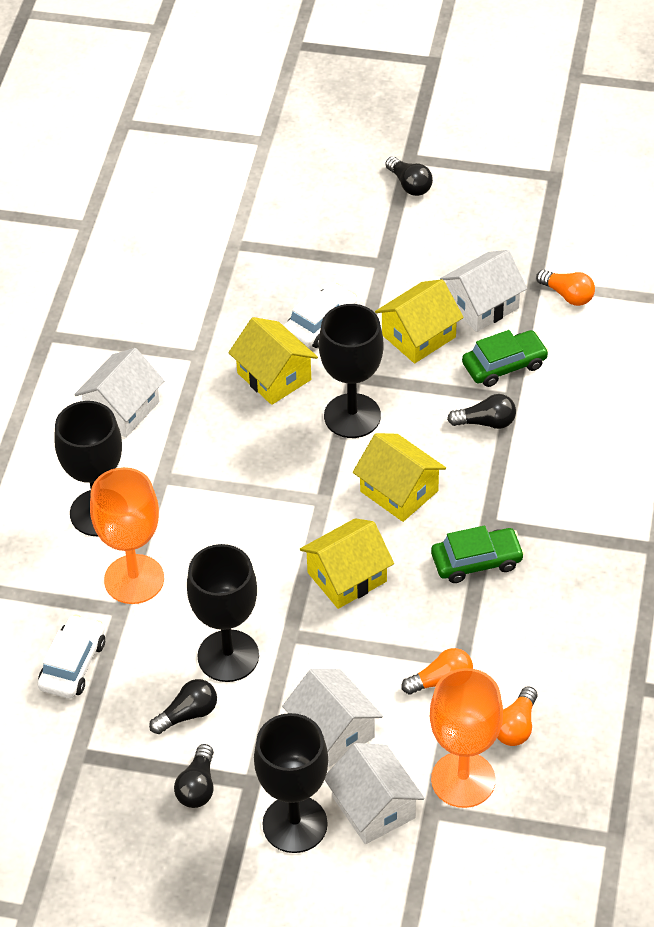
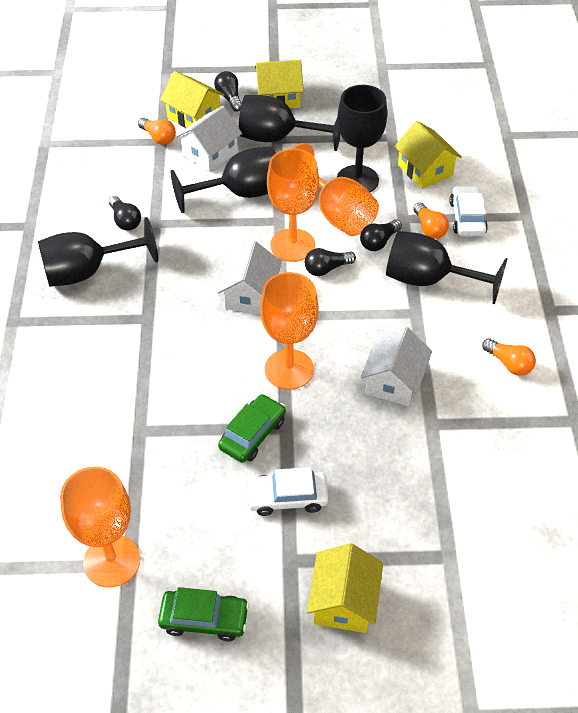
black goblet: [54,401,122,536] [187,544,259,682] [254,713,328,853] [319,304,383,438] = 4 -> [38,217,158,287] [171,146,276,213] [239,95,341,151] [337,85,387,192] [386,231,508,305] = 5
orange goblet: [90,467,164,604] [430,668,503,808] = 2 -> [60,467,140,588] [260,272,319,390] [267,149,319,262] [291,143,379,236] = 4
white house: [74,348,164,438] [282,669,383,767] [325,743,424,844] [440,250,527,332] = 4 -> [175,106,242,172] [218,241,282,314] [361,327,432,406] = 3

